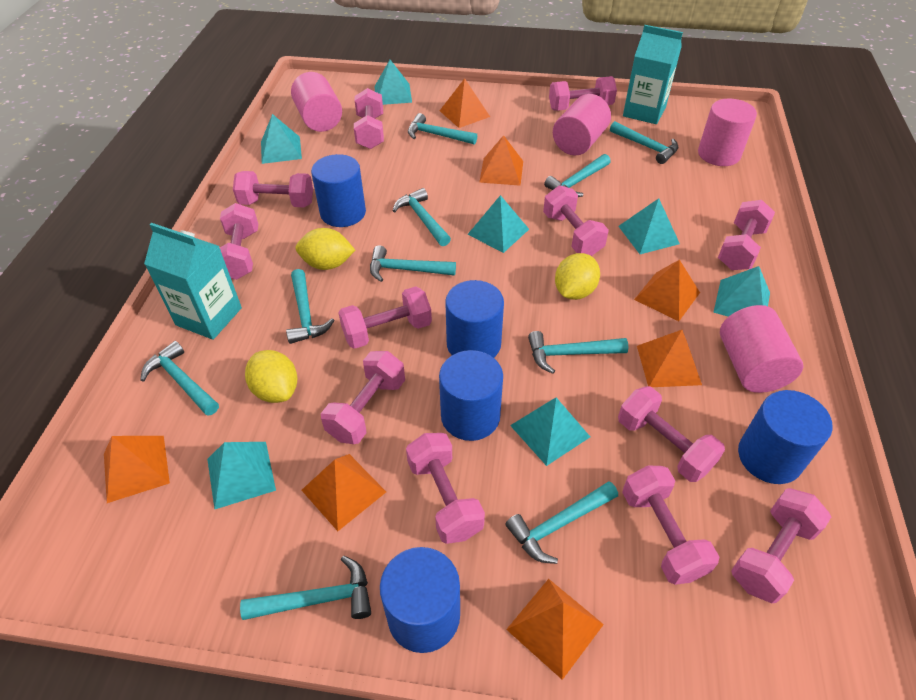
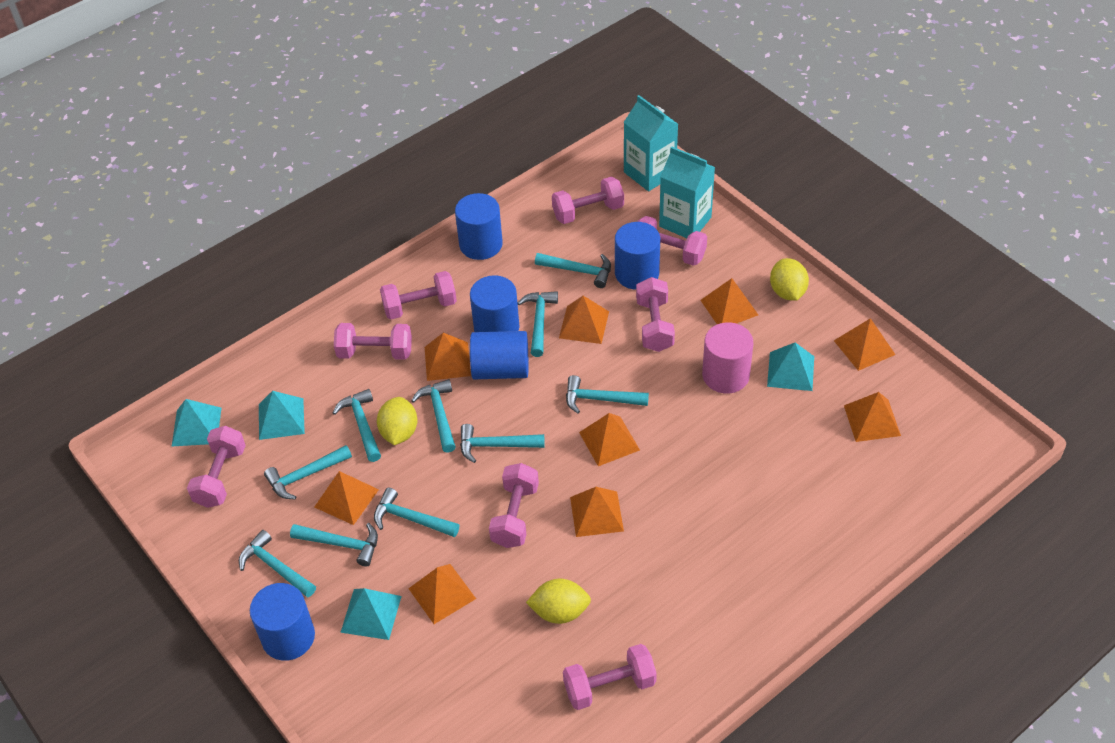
orange pyramid: [104,436,170,503] [302,454,386,531] [440,78,490,128] [479,135,523,186] [506,579,604,680] [634,260,700,321] [637,330,702,387] = 7 -> [314,471,379,525] [408,564,476,624] [425,333,471,381] [559,296,609,344] [570,487,624,537] [579,413,640,466] [700,278,758,324] [834,318,896,371] [844,392,901,442] = 9
pink cylinder: [291,72,342,132] [553,94,611,156] [698,98,757,166] [720,305,803,393] = 4 -> [702,322,753,393] = 1
pink dumbbell: [220,203,258,280] [233,171,313,207] [321,351,405,444] [338,286,432,349] [354,88,384,149] [406,433,485,544] [543,186,609,256] [549,76,617,110] [618,386,725,482] [622,465,719,585] [718,200,775,270] [731,488,831,603] = 12 -> [187,426,246,508] [334,323,412,360] [380,271,457,319] [489,463,539,548] [552,177,624,224] [563,644,657,710] [636,277,675,352] [637,216,707,266] = 8
turquoise pyramid: [207,442,276,509] [261,114,302,164] [374,60,412,105] [467,195,529,253] [510,398,590,466] [618,198,680,254] [713,266,770,317] = 7 -> [172,399,221,446] [259,391,305,440] [340,588,402,640] [767,342,814,391] = 4

